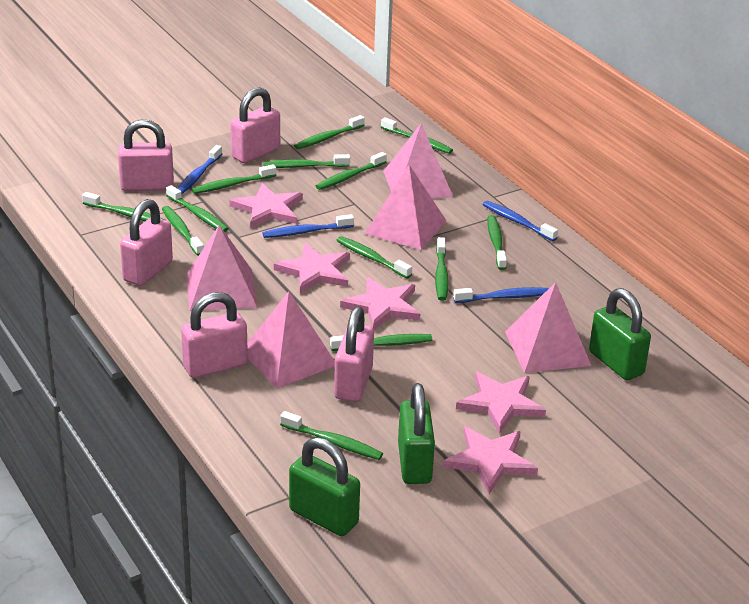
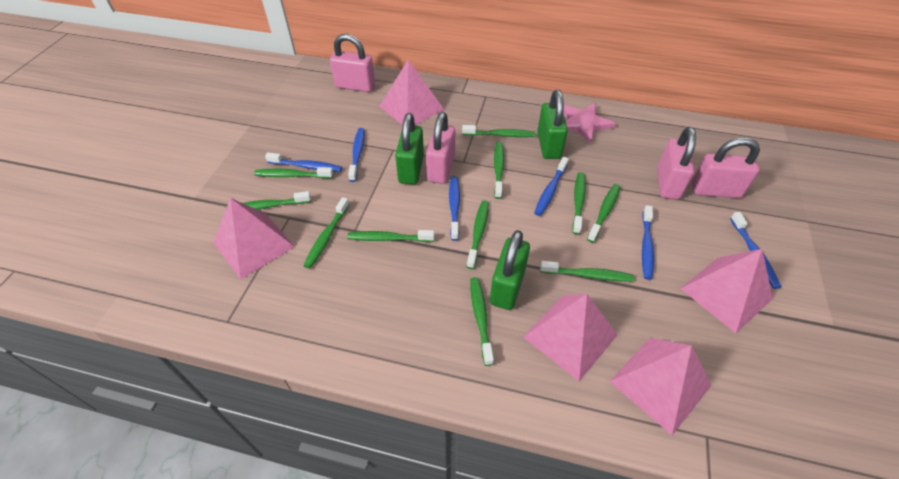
blue toothbrush: [177,145,222,194] [262,214,354,238] [453,287,549,303] [483,201,558,241] = 4 -> [265,152,342,172] [348,128,365,182] [449,176,460,241] [534,157,569,216] [642,205,654,280] [730,212,781,289] = 6
green toothbrush: [82,192,165,221] [162,206,204,256] [166,185,229,232] [192,164,276,194] [263,154,350,168] [280,411,383,460] [294,115,365,149] [316,152,387,190] [330,334,432,351] [336,236,412,278] [381,117,453,154] [435,237,449,301] [487,215,507,270] = 13 -> [226,191,311,210] [254,167,333,179] [303,197,349,268] [347,230,435,242] [462,125,535,137] [467,200,489,269] [470,277,494,366] [494,142,504,199] [540,261,634,282] [572,172,586,235] [587,184,620,242] = 11
pink padlock: [118,119,174,191] [120,199,173,286] [181,292,248,378] [230,87,280,163] [334,307,374,402] = 5 -> [330,34,375,92] [426,112,455,184] [657,127,696,200] [692,137,760,198] = 4
pink star: [229,183,303,228] [274,243,350,294] [340,277,420,330] [443,427,538,494] [456,372,546,434] = 5 -> [563,103,616,144] = 1

